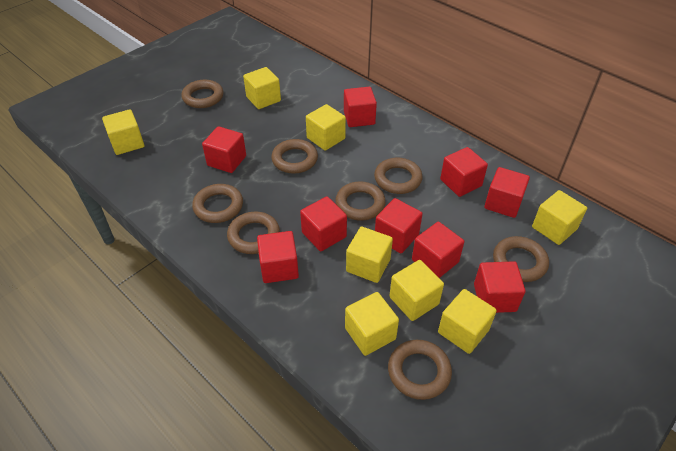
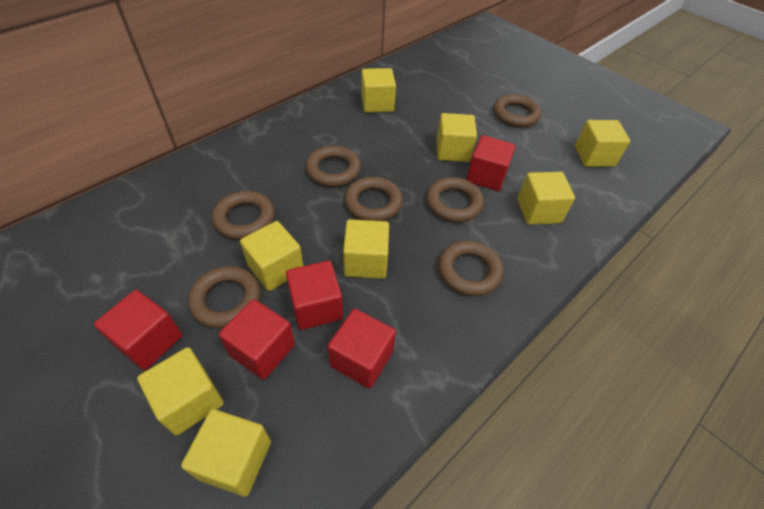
brown ring: [181,80,224,108] [192,184,243,223] [227,211,280,254] [271,139,318,174] [335,181,386,221] [374,158,423,194] [388,340,452,400] [493,236,549,282] = 8 -> [188,266,261,328] [212,191,275,239] [306,146,361,187] [344,177,403,221] [426,177,484,222] [438,241,503,296] [494,94,542,127] = 7
red cube: [202,126,246,173] [257,231,299,283] [300,196,347,251] [344,87,377,127] [375,198,423,253] [412,222,464,278] [440,147,488,197] [474,261,525,313] [484,167,530,218] = 9 -> [94,290,182,370] [219,299,295,380] [286,261,343,330] [328,309,396,389] [466,135,516,191] = 5

